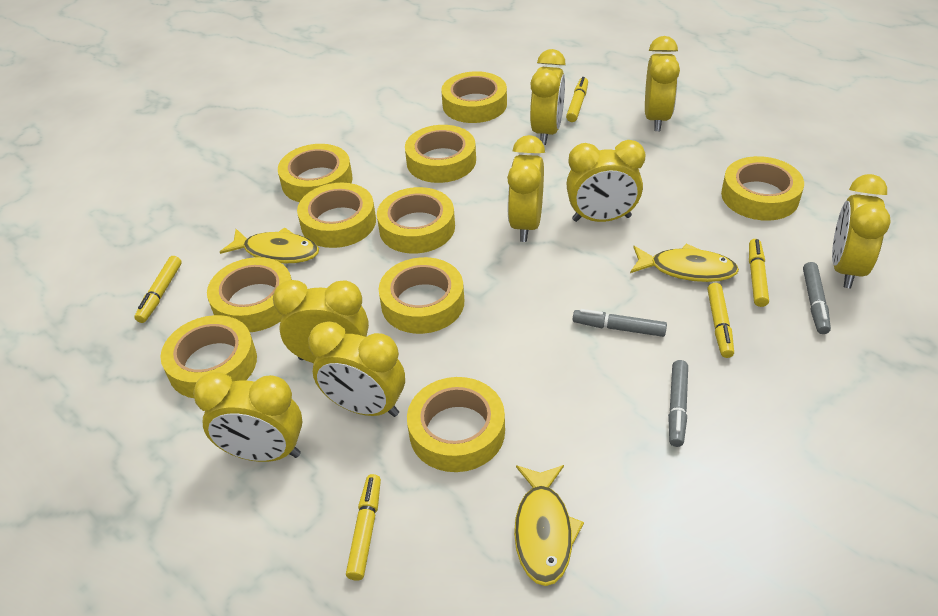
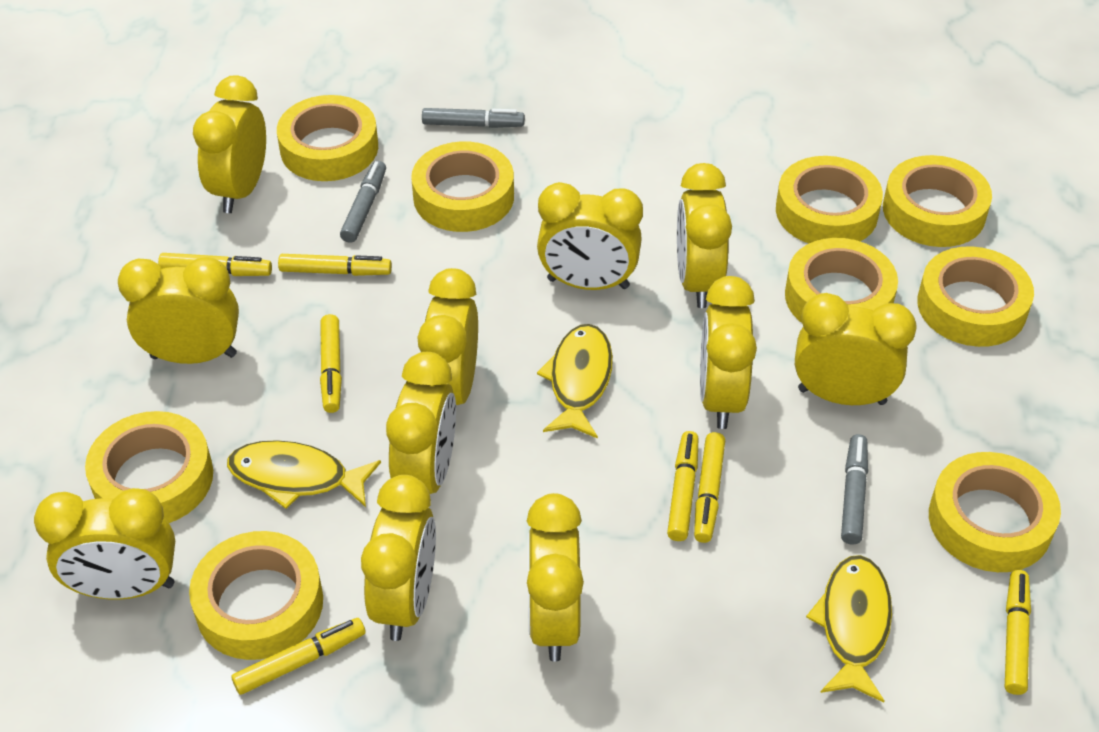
yellow clock: [193,372,303,462] [273,280,369,363] [308,321,405,417] [507,135,545,242] [530,49,566,145] [566,140,645,222] [645,36,680,131] [832,174,891,288] = 8 -> [34,488,175,599] [118,257,239,364] [193,75,266,213] [361,475,436,641] [386,352,456,494] [417,268,478,405] [527,493,584,662] [537,182,643,290] [677,163,732,308] [700,276,757,429] [795,293,917,405] = 11
yellow marker: [134,256,182,323] [346,474,381,581] [566,77,588,122] [707,283,734,358] [749,239,769,307] = 5 -> [158,253,272,276] [231,618,365,695] [278,254,392,276] [320,314,342,413] [667,431,699,541] [694,432,725,543] [1005,570,1031,695] = 7
yellow tape: [161,315,257,398] [207,257,292,332] [278,144,353,202] [297,183,376,248] [377,187,455,253] [379,257,464,334] [405,125,476,183] [407,377,505,472] [441,71,507,123] [721,156,804,221] = 10 -> [85,411,213,523] [189,531,323,660] [277,95,378,181] [411,141,514,232] [776,156,883,243] [785,238,898,323] [883,155,992,247] [917,246,1034,347] [929,452,1061,572] = 9

